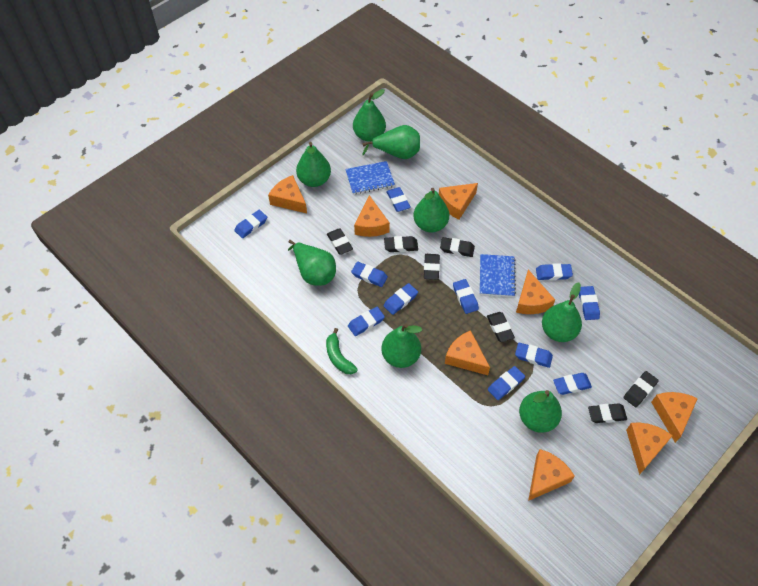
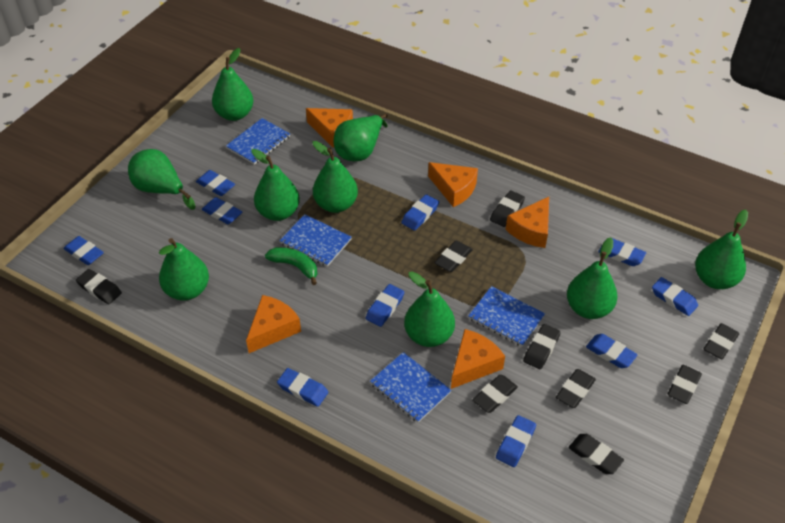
black eraser: [327,228,353,255] [384,236,418,252] [424,254,440,280] [440,237,475,257] [487,312,515,342] [588,403,627,423] [623,371,659,407] = 7 -> [76,269,122,304] [434,240,473,272] [472,375,518,413] [490,190,525,227] [523,324,561,369] [556,369,596,408] [569,434,624,474] [668,365,702,404] [704,323,739,359] = 9
blue eraser: [234,210,267,238] [348,307,385,336] [351,262,388,287] [383,283,418,315] [386,187,411,212] [453,279,479,314] [488,366,525,400] [515,342,553,368] [536,263,573,280] [553,373,592,395] [579,286,600,320] = 11 -> [63,236,104,265] [196,170,235,196] [202,197,242,224] [277,368,328,407] [366,284,404,327] [401,194,439,231] [496,415,536,467] [586,334,637,368] [598,238,646,266] [652,277,698,316] = 10
blue notebook: [345,161,395,195] [480,254,516,297] = 2 -> [226,118,290,165] [280,214,352,267] [370,352,451,423] [468,286,545,347] = 4
green pear: [288,240,336,286] [296,142,331,187] [353,89,386,142] [362,125,420,159] [381,324,422,368] [413,188,449,233] [519,390,562,433] [542,283,582,342] = 8 -> [128,149,195,210] [159,238,209,300] [212,48,253,121] [251,149,300,221] [313,141,358,213] [334,114,388,161] [404,272,455,347] [567,238,618,319] [695,210,748,289] = 9
orange cheese: [268,175,307,213] [354,195,390,237] [439,183,478,220] [445,330,490,375] [516,270,555,314] [528,449,575,501] [626,423,673,475] [651,392,698,443] = 8 -> [246,295,301,353] [306,108,353,148] [428,162,478,207] [451,329,505,389] [505,197,549,248] = 5

